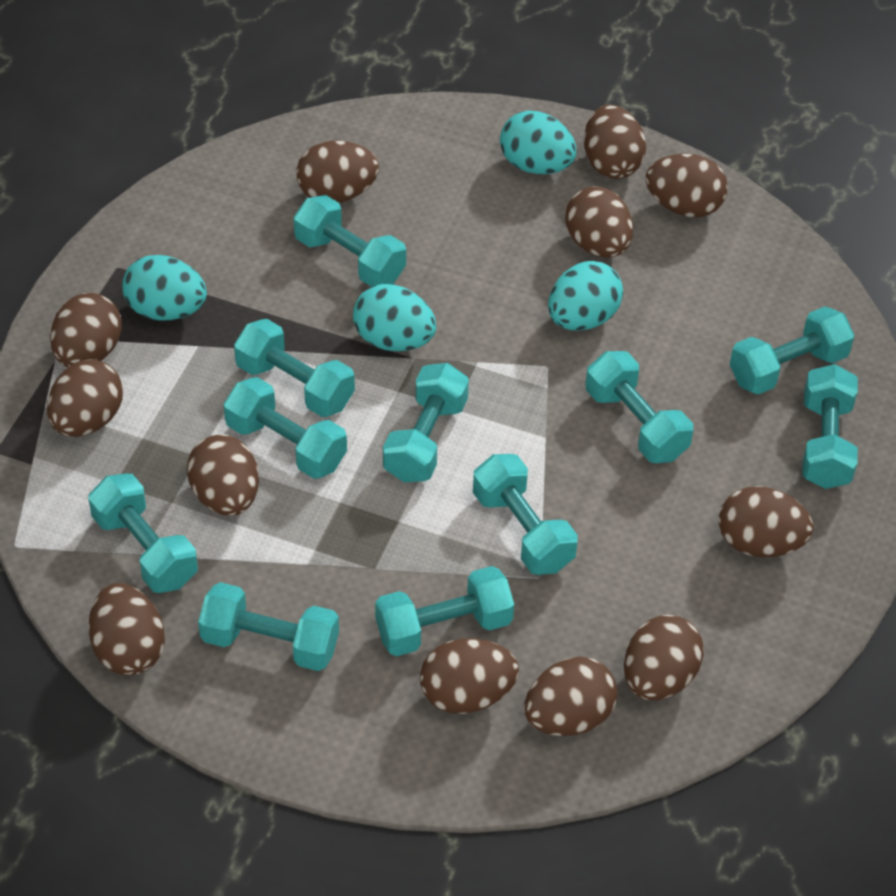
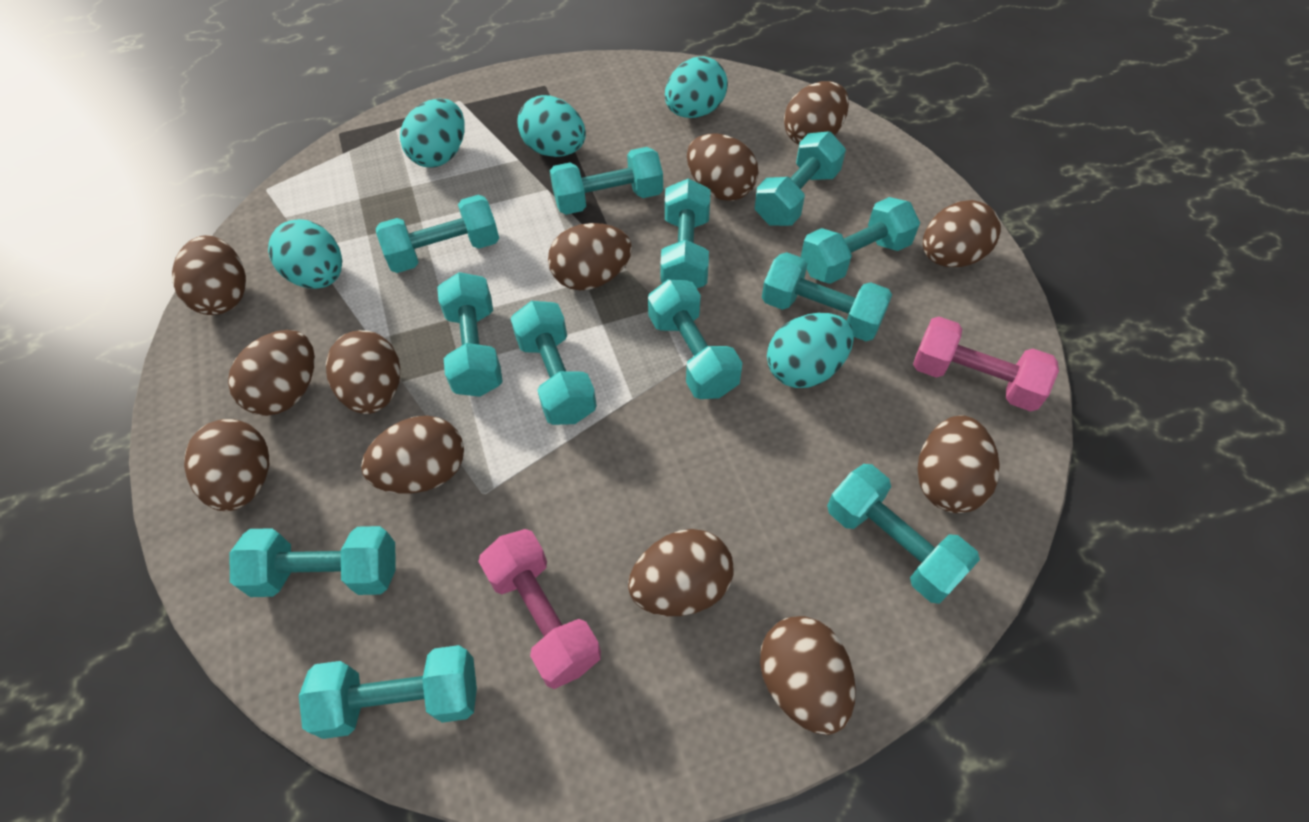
pink dumbbell: none = 0 -> [478,529,601,689] [913,317,1059,412] = 2
turquoise dumbbell: [88,473,198,593] [198,582,339,671] [224,377,347,479] [234,319,355,417] [294,195,406,287] [375,566,514,656] [383,363,469,483] [473,454,578,575] [586,351,693,463] [730,306,854,395] [802,364,858,489] = 11 -> [230,526,396,597] [299,645,477,739] [376,195,499,273] [437,272,503,397] [511,301,597,425] [550,147,663,215] [648,279,742,399] [660,178,710,288] [755,131,846,226] [762,252,892,341] [801,197,920,284] [827,464,980,604] = 12
turquoise egg: [122,255,207,321] [353,284,436,351] [500,110,576,174] [548,261,623,331] = 4 -> [268,219,342,289] [400,98,465,167] [517,95,586,157] [665,56,728,118] [767,313,854,388] = 5

